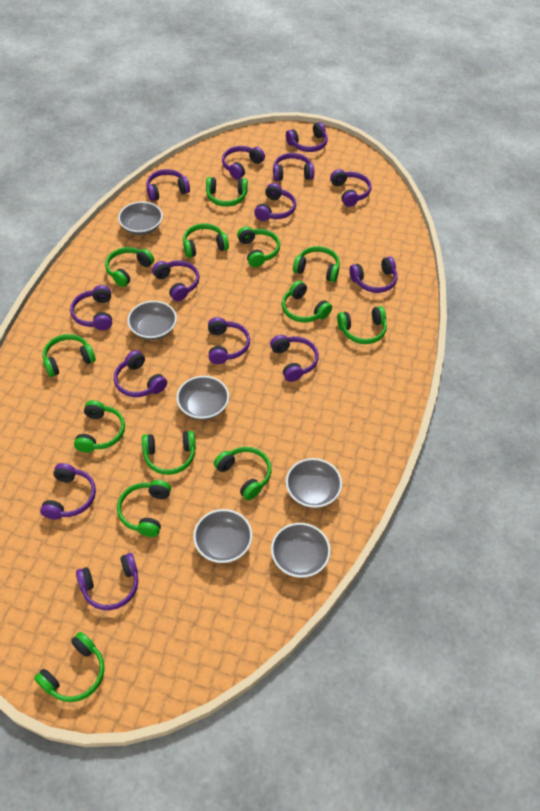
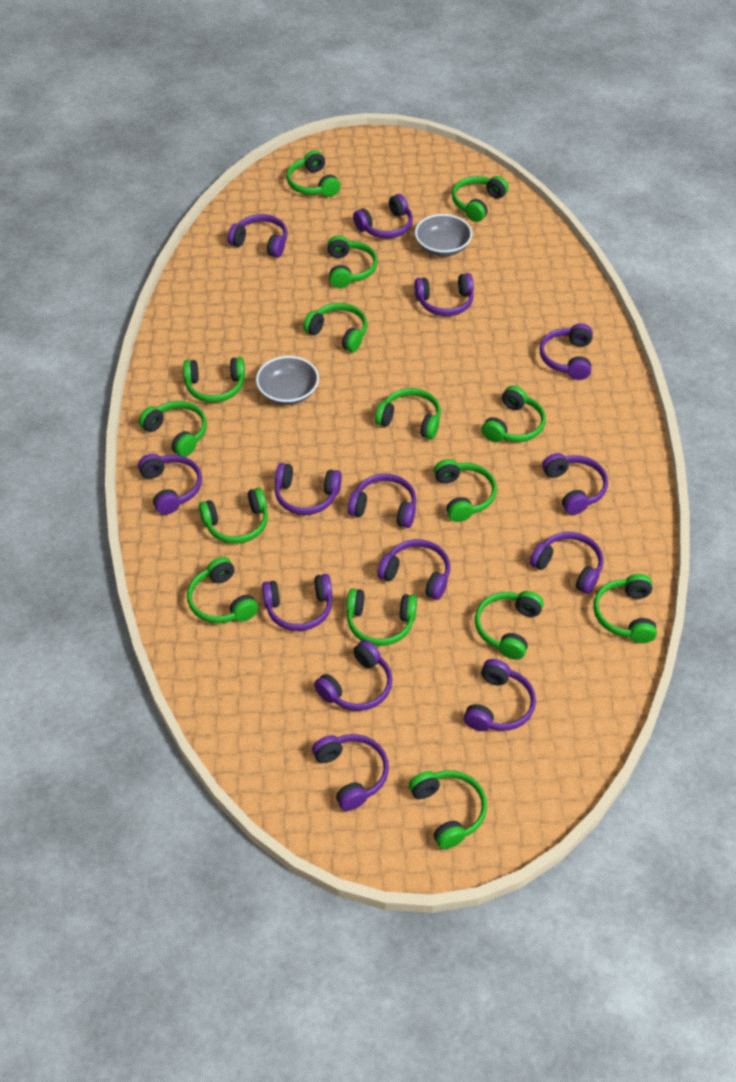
green headphones: [34,632,105,702] [43,334,96,377] [74,400,125,453] [105,247,154,287] [117,480,171,537] [142,431,196,475] [183,223,229,258] [206,177,248,207] [214,447,272,500] [237,227,280,267] [282,280,332,323] [293,246,340,282] [337,306,387,344] = 13 -> [139,401,207,457] [183,357,245,403] [187,557,258,623] [199,487,268,544] [287,150,340,197] [303,303,367,352] [327,236,378,288] [347,589,417,646] [375,388,441,440] [409,770,487,849] [434,459,497,522] [452,176,508,222] [475,591,544,660] [482,386,546,442] [593,574,657,643] = 15
grey bowl: [118,201,163,235] [128,301,177,340] [177,376,229,420] [193,509,252,563] [271,523,331,578] [286,458,342,508] = 6 -> [256,356,319,405] [415,214,472,256] = 2

